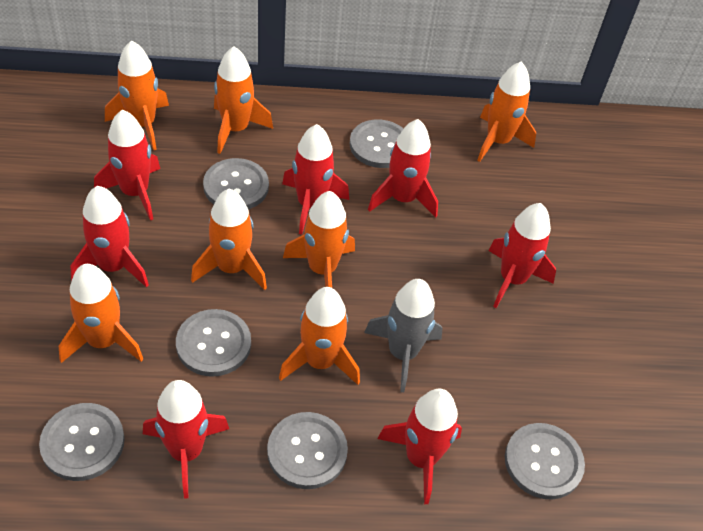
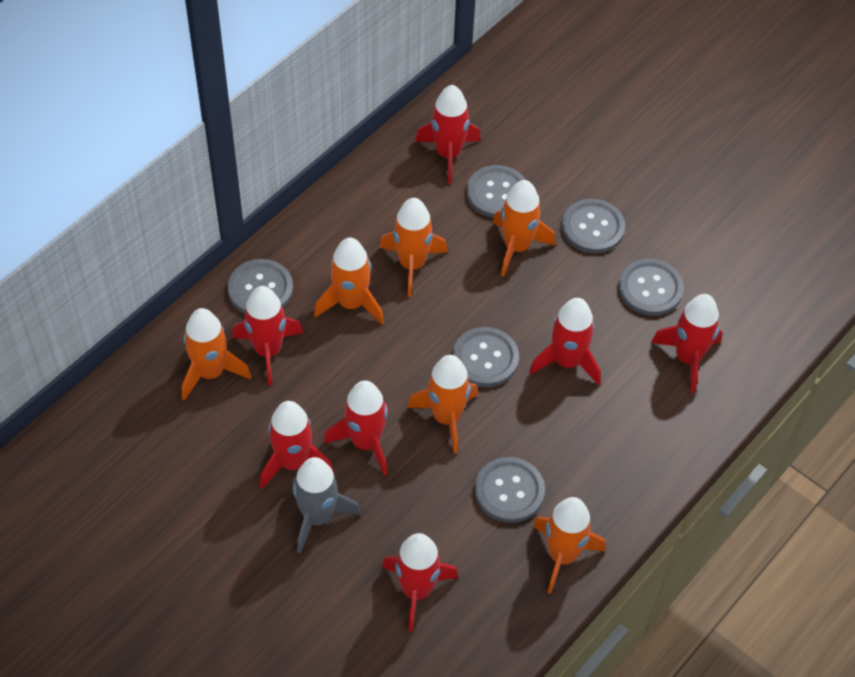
orange rocket: [59,264,143,363] [105,40,169,150] [191,189,267,290] [214,46,273,154] [279,287,360,385] [283,191,355,288] [477,61,536,162] = 7 -> [182,308,251,401] [314,237,384,324] [379,198,448,297] [407,355,478,454] [492,180,555,276] [533,497,605,594] = 6

